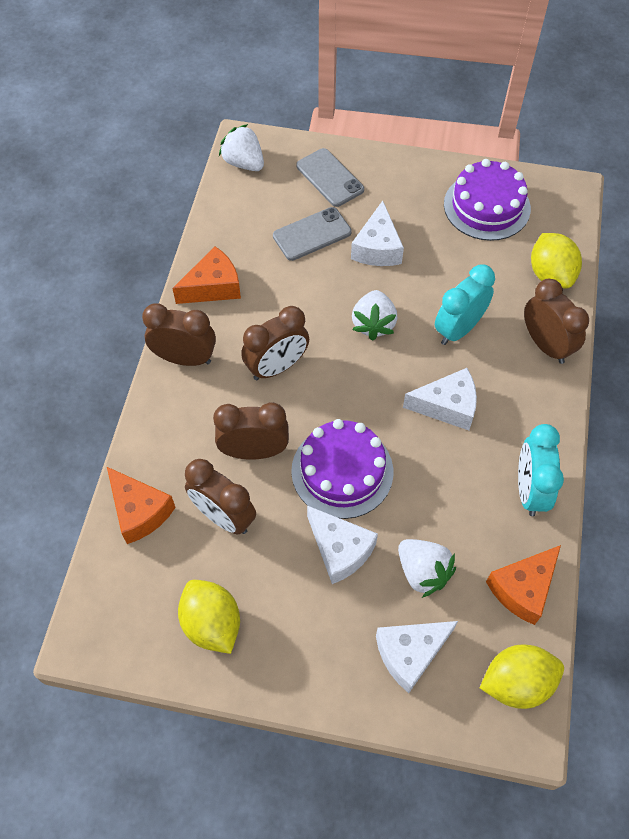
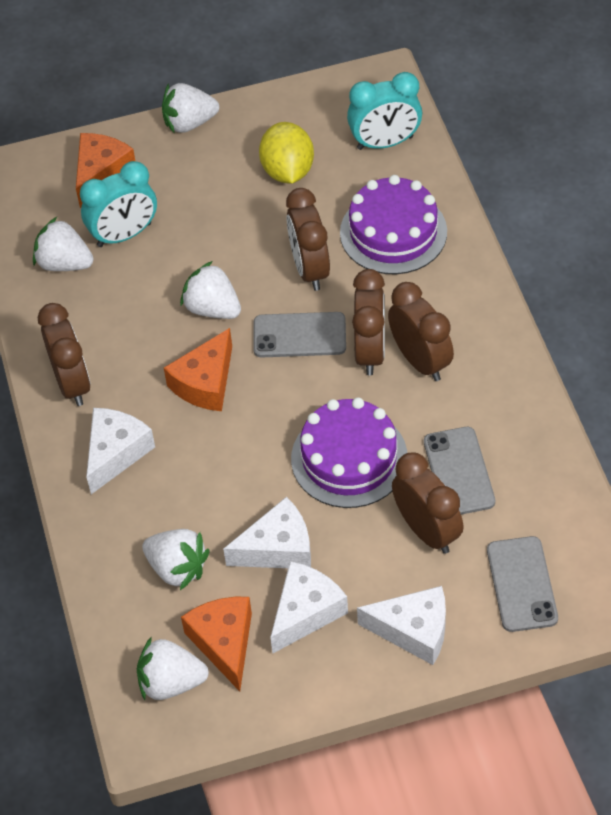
grey phone: [273,207,352,261] [296,148,364,207] = 2 -> [253,312,346,358] [424,427,495,515] [487,536,558,632] = 3
white strawberry: [219,124,264,171] [352,290,397,341] [398,539,456,598] = 3 -> [33,217,94,271] [137,636,209,700] [142,529,209,590] [162,83,219,134] [180,261,241,319] = 5
yellow lemon: [178,580,240,654] [480,645,564,709] [531,233,582,288] = 3 -> [259,122,314,184] = 1

